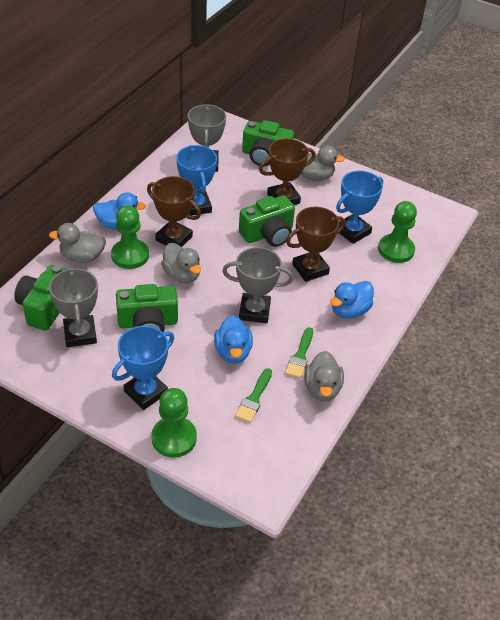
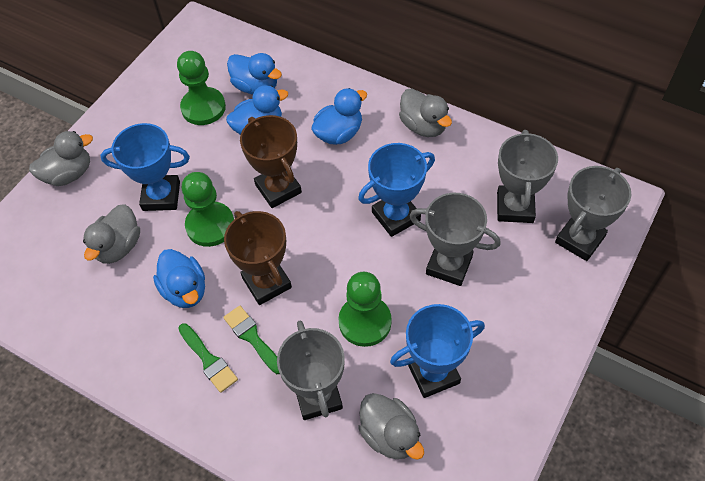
blue duck: [93,192,146,230] [214,315,253,364] [330,281,374,319] = 3 -> [153,249,205,308] [226,85,288,135] [227,53,282,95] [311,88,367,145] = 4
brown trophy: [147,176,201,247] [259,139,316,205] [286,207,345,282] = 3 -> [224,211,292,305] [240,115,302,208] = 2
green camera: [14,265,68,331] [116,284,178,332] [239,195,295,247] [242,120,294,166] = 4 -> none = 0
grey trophy: [49,267,98,347] [188,104,226,172] [222,247,294,323] = 3 -> [277,321,345,420] [410,193,501,286] [497,130,558,223] [555,166,631,261] = 4

